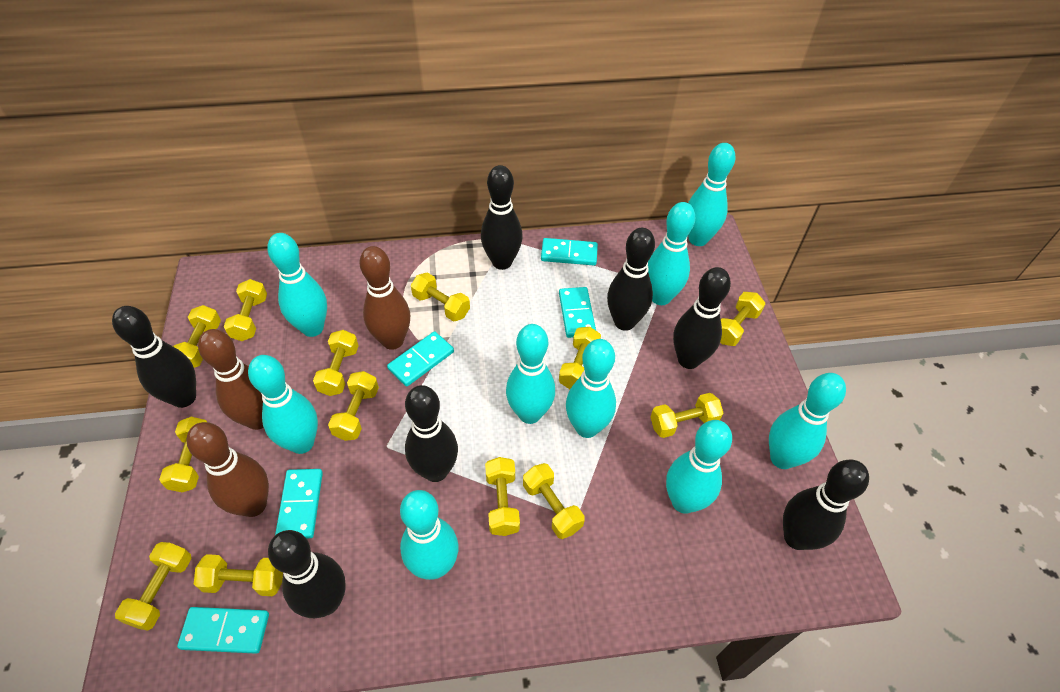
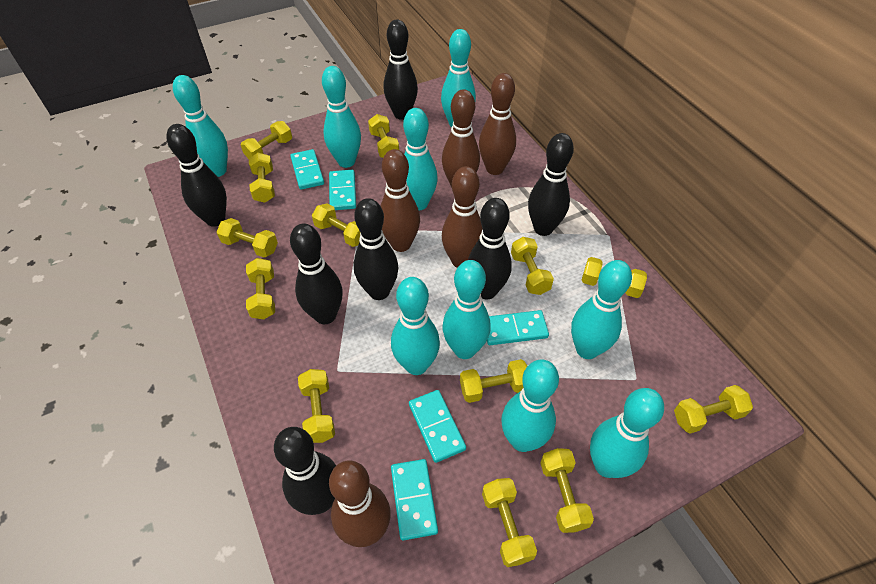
brown bowling pin: [186,422,269,517] [198,329,264,430] [359,246,410,350] = 3 -> [329,460,391,547] [380,149,420,252] [442,89,480,188] [442,166,483,268] [479,73,516,175] = 5

